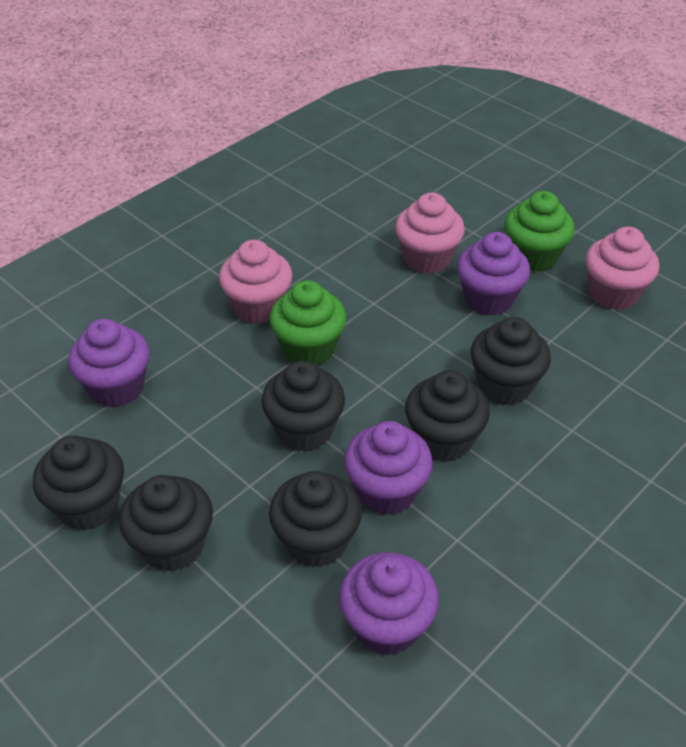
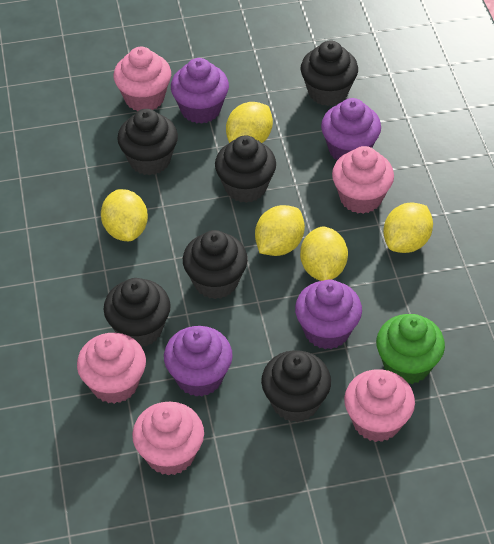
green cupcake: [269,280,346,365] [505,191,575,272] = 2 -> [376,314,445,384] = 1
pink cupcake: [219,240,293,324] [395,192,465,274] [585,227,659,310] = 3 -> [77,333,146,404] [114,47,171,111] [132,402,204,476] [332,146,394,214] [344,369,415,442] = 5
yellow lemon: none = 0 -> [101,189,148,241] [226,102,273,143] [255,205,305,256] [300,226,348,281] [383,202,433,253] = 5

